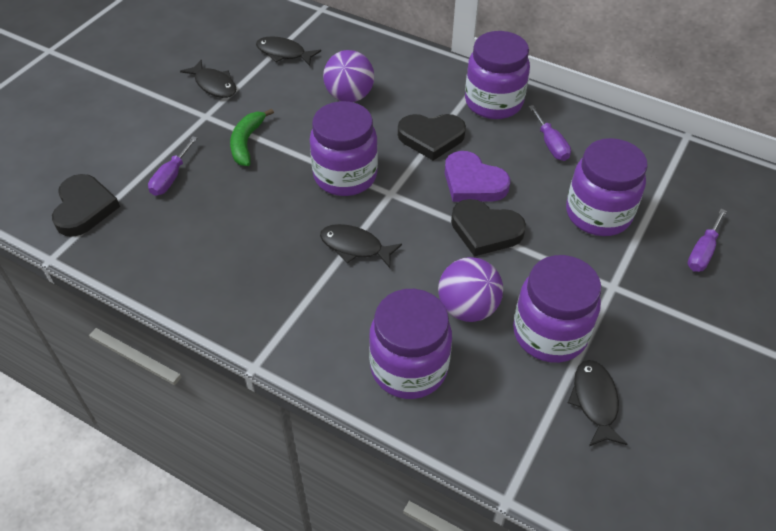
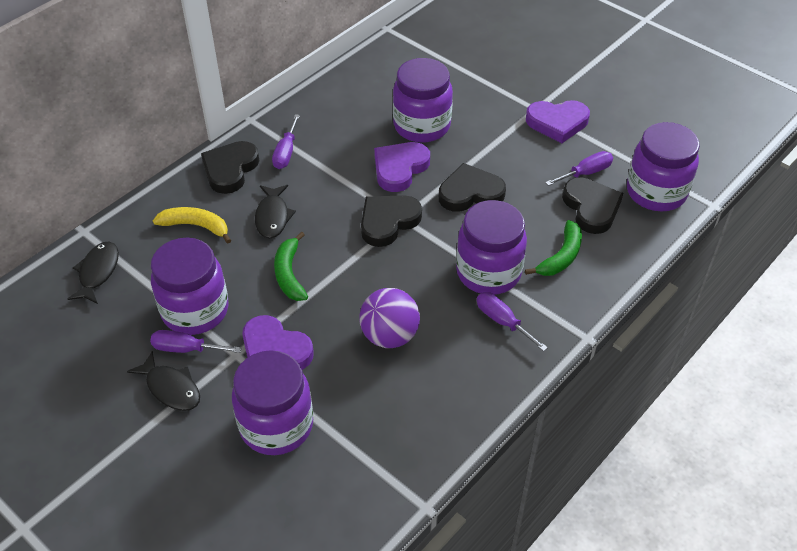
black fish: [180,60,236,98] [256,36,321,66] [320,224,402,268] [568,360,628,446] = 4 -> [67,242,119,304] [127,351,200,411] [255,185,296,238] = 3
black heart: [52,174,120,237] [398,114,466,161] [451,199,526,256] = 3 -> [201,141,259,194] [361,195,422,247] [439,163,506,212] [562,177,623,234] = 4
green banana: [230,108,274,166] = 1 -> [274,232,308,301] [525,220,582,276] = 2
purple ball: [323,50,374,102] [438,257,503,322] = 2 -> [359,288,420,348] = 1
purple heart: [445,151,510,202] = 1 -> [242,315,314,370] [374,142,430,192] [526,100,590,143] = 3
purple screwdriver: [148,136,197,196] [528,105,571,161] [687,209,726,272] = 3 -> [150,330,242,353] [272,114,300,169] [477,292,548,351] [545,151,613,186] = 4
yellow banana: none = 0 -> [153,207,231,243] = 1

